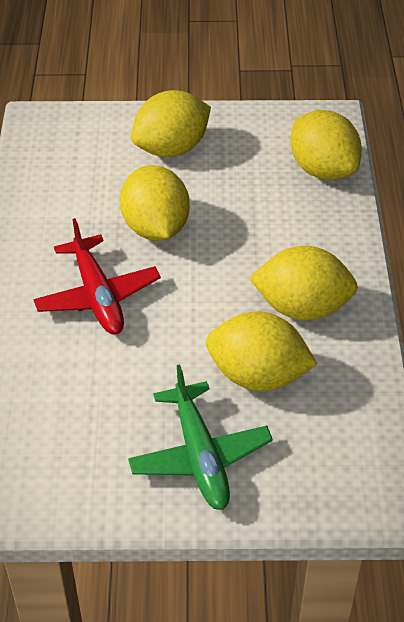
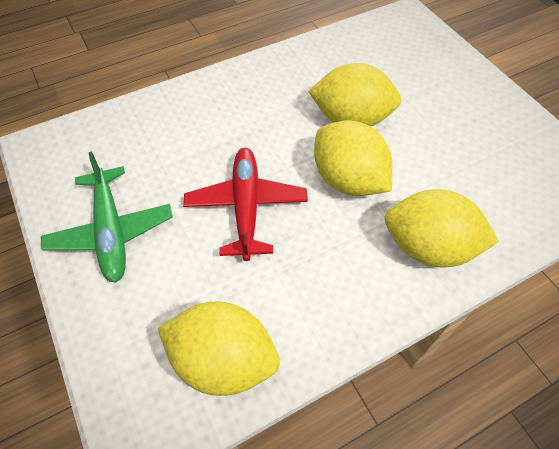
yellow lemon: [120,165,190,241] [131,90,211,157] [206,312,317,391] [249,246,358,320] [290,110,362,180] = 5 -> [158,301,280,396] [308,63,401,126] [314,120,392,196] [385,189,499,267] = 4

